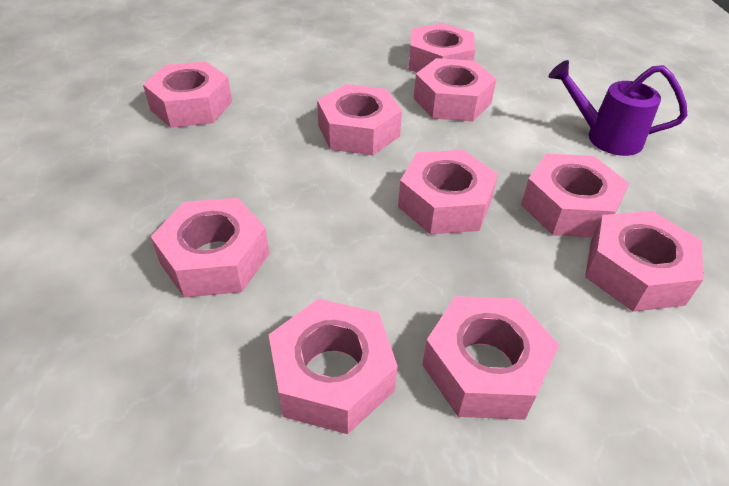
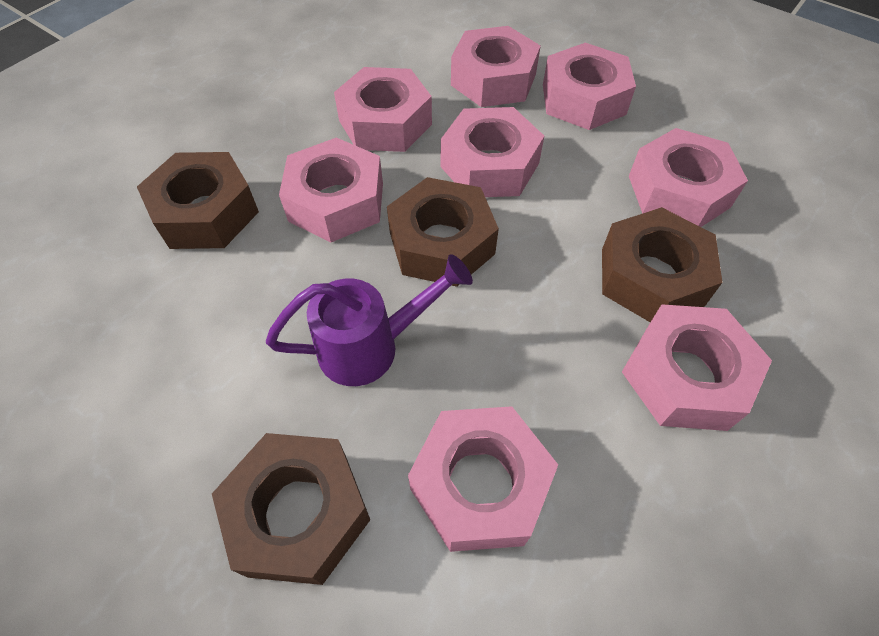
brown nut: none = 0 -> [137,152,259,249] [212,433,370,585] [387,177,499,287] [602,207,722,322] = 4
pink nut: [143,61,232,128] [151,198,269,298] [269,299,398,434] [317,84,402,155] [398,150,498,235] [408,23,475,72] [414,58,496,122] [422,296,559,420] [521,153,630,237] [585,211,704,312] = 10 -> [279,138,383,242] [334,67,432,152] [408,406,558,552] [441,107,544,197] [451,26,541,107] [543,43,636,130] [622,304,772,431] [629,128,748,227] = 8

